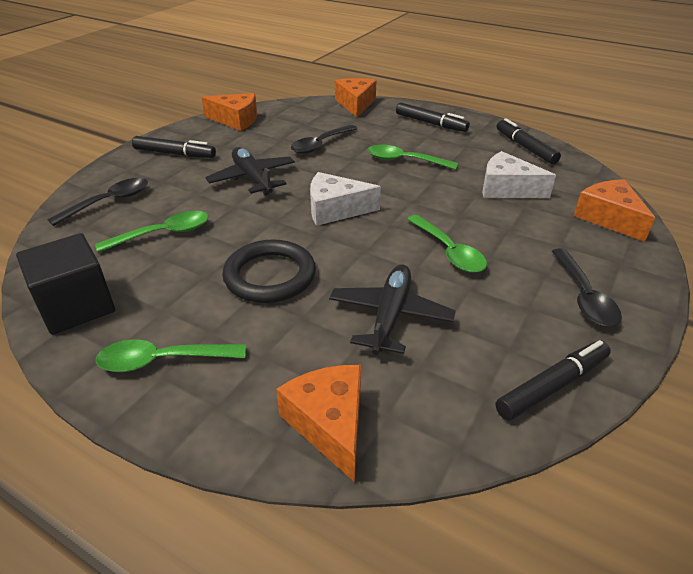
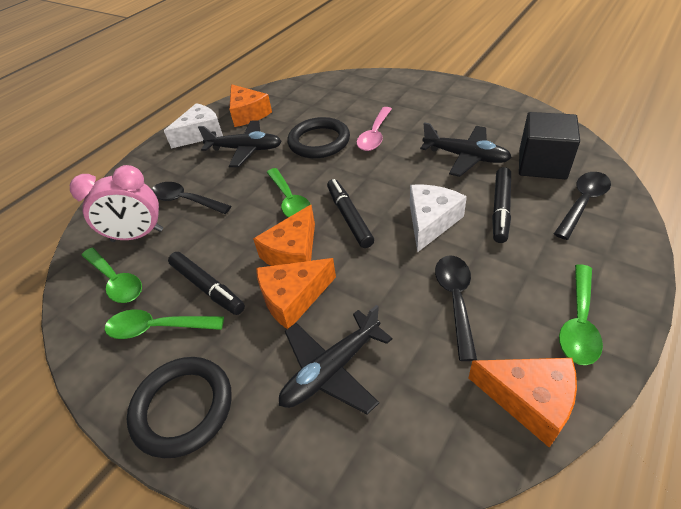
black marker: [132,136,216,158] [396,103,470,132] [496,340,611,421] [497,118,561,164] = 4 -> [168,252,245,315] [327,179,374,248] [492,167,511,243] = 3
black plane: [205,147,295,196] [329,265,456,355] = 2 -> [198,121,282,167] [279,305,392,414] [420,122,512,177] = 3
black ring: [222,239,316,303] = 1 -> [127,357,232,458] [287,117,350,158] = 2
pink clock: none = 0 -> [70,165,163,242] = 1
pink spoon: none = 0 -> [357,107,392,151] = 1

